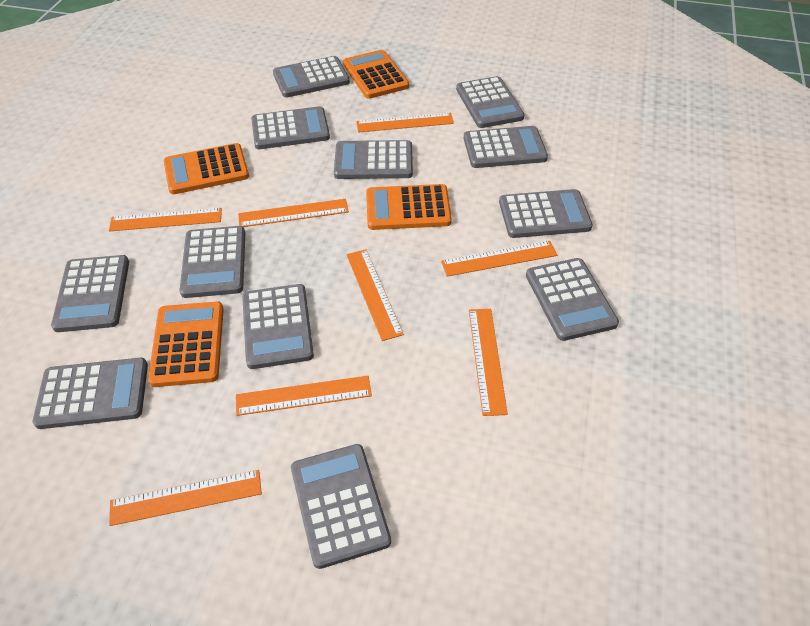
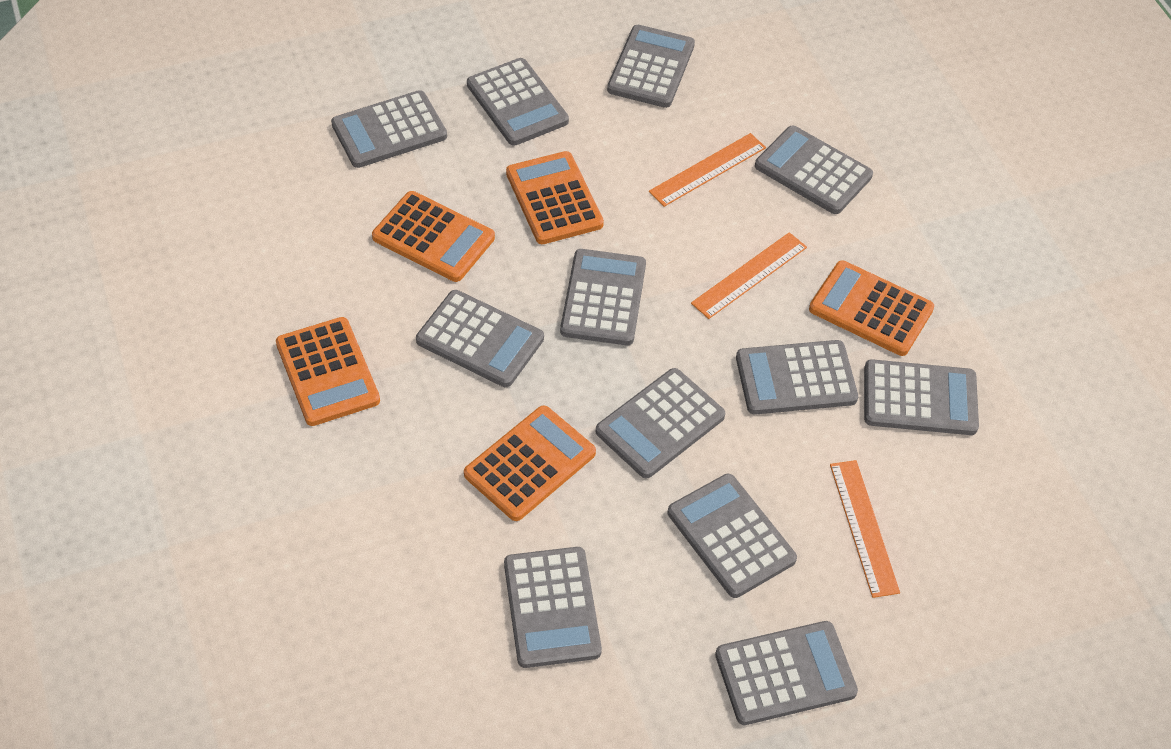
orange calculator: [148,301,224,387] [164,143,249,194] [343,50,409,99] [366,184,452,230] = 4 -> [276,317,380,426] [372,191,495,282] [464,405,596,521] [506,151,604,244] [809,260,934,356] = 5
orange ruler: [109,208,222,231] [109,470,262,526] [236,376,372,416] [238,199,349,227] [346,249,404,341] [356,113,454,132] [441,241,557,277] [469,309,508,416] = 8 -> [649,133,766,207] [691,232,807,319] [830,460,900,598] = 3

